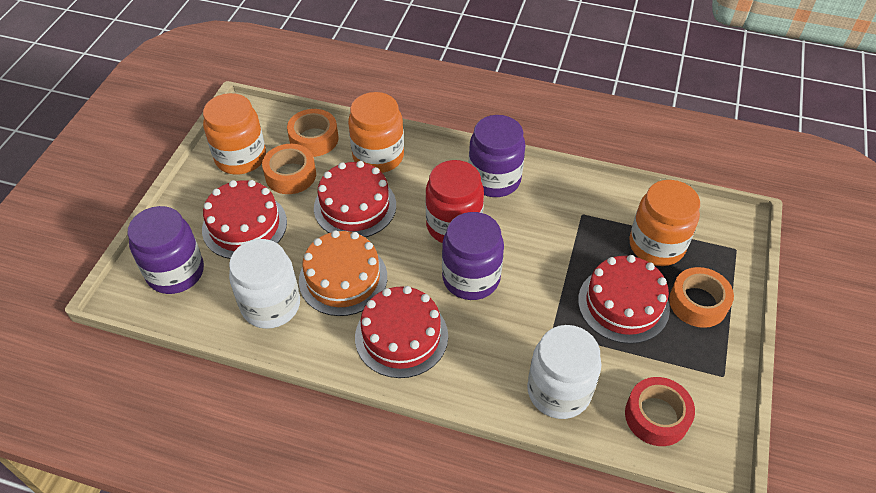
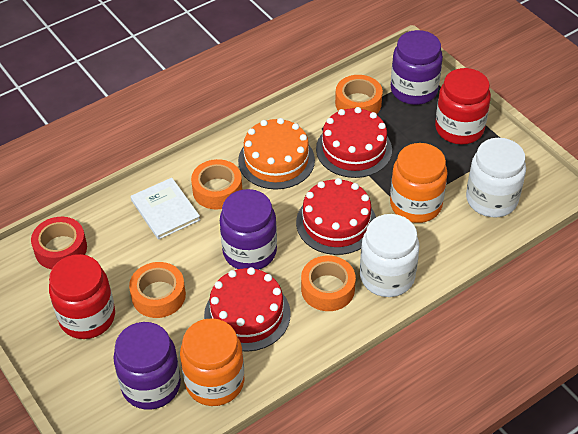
orange jar: [203,93,266,175] [348,92,404,173] [629,180,700,266] = 3 -> [180,318,244,406] [390,143,448,223] = 2
orange tape: [262,144,316,194] [287,109,338,157] [669,267,734,328] = 3 -> [129,262,186,318] [191,159,242,209] [301,255,356,311] [335,75,383,114] = 4
red cake: [202,180,287,259] [314,161,396,237] [355,286,448,378] [578,255,670,344] = 4 -> [204,267,291,352] [296,178,376,255] [316,107,392,178] = 3
red jar: [425,160,484,243] = 1 -> [49,254,115,339] [435,68,491,145] = 2
white book: none = 0 -> [131,178,200,240] = 1

